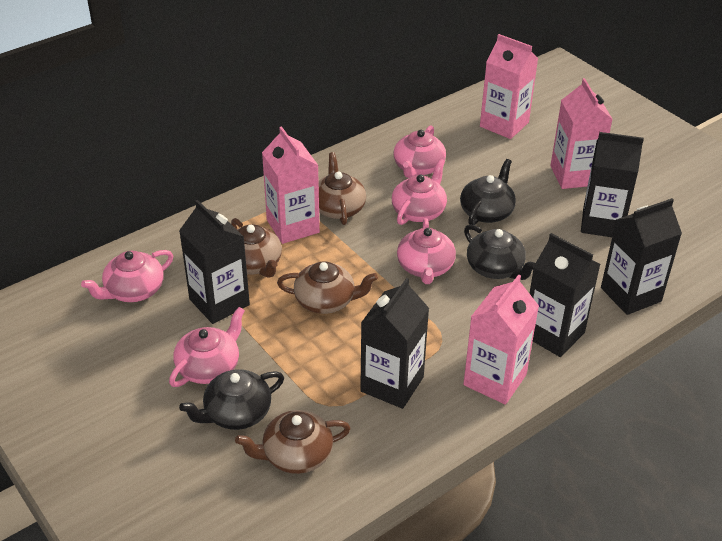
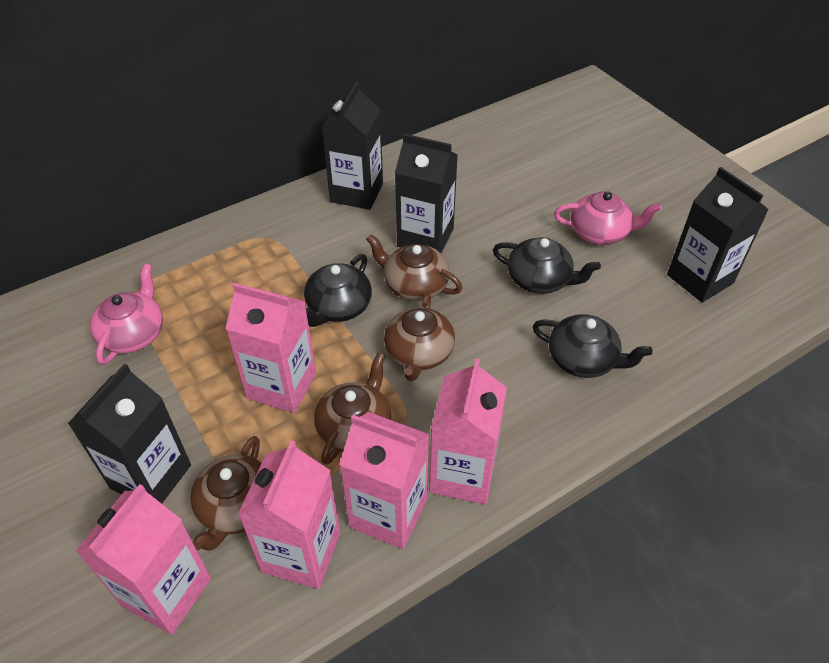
black carton: [179,200,250,324] [360,278,429,409] [529,233,600,357] [581,132,644,237] [601,198,682,315] = 5 -> [68,363,191,504] [322,82,383,210] [395,134,458,253] [667,167,769,303] = 4
pink carton: [262,126,320,244] [463,274,539,405] [480,34,538,139] [550,78,612,189] = 4 -> [76,484,211,635] [225,283,316,413] [238,440,340,589] [339,412,429,549] [429,359,507,504] = 5
pink teapot: [81,250,174,302] [169,307,245,387] [392,159,447,225] [394,125,446,178] [397,218,456,284] = 5 -> [90,264,163,365] [554,191,662,245] = 2

